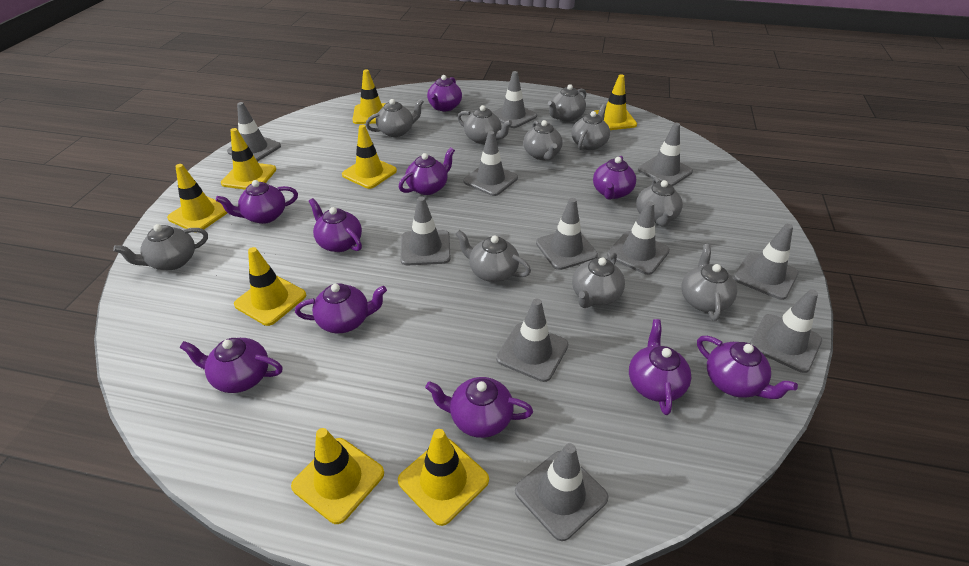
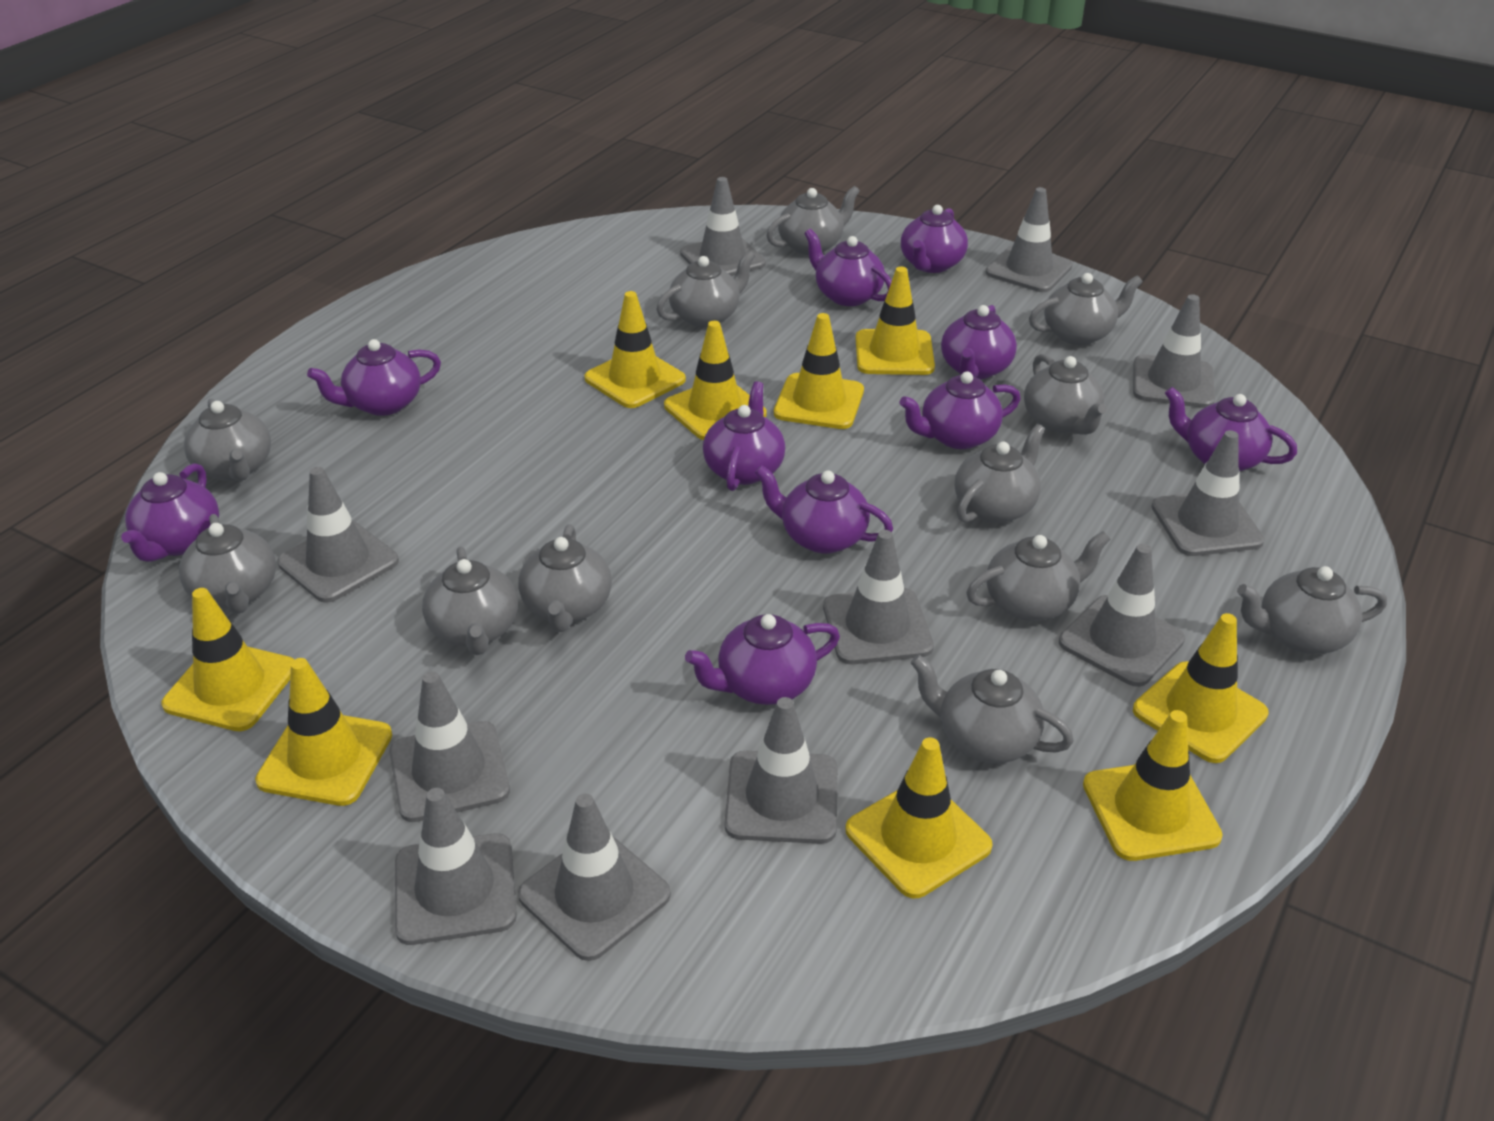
grey teapot: [113,224,208,270] [366,99,424,137] [456,230,531,282] [457,105,512,144] [523,120,562,160] [548,84,586,122] [571,105,610,150] [572,252,625,308] [636,177,683,226] [681,244,737,321] = 10 -> [179,514,276,614] [184,398,271,481] [422,546,518,655] [519,524,612,632] [656,251,755,327] [766,186,860,255] [911,655,1074,763] [955,424,1045,523] [966,531,1111,621] [1024,354,1107,435] [1029,273,1143,345] [1237,566,1387,654] = 12
yellow traffic cone: [167,164,227,229] [221,128,276,190] [234,247,306,326] [291,428,384,524] [342,125,397,189] [352,69,386,124] [398,429,489,526] [595,75,637,130] = 8 -> [162,588,294,731] [255,658,392,806] [584,291,686,408] [664,321,767,440] [774,313,864,429] [845,737,993,898] [856,267,935,375] [1083,710,1223,861] [1133,613,1269,763] = 9

